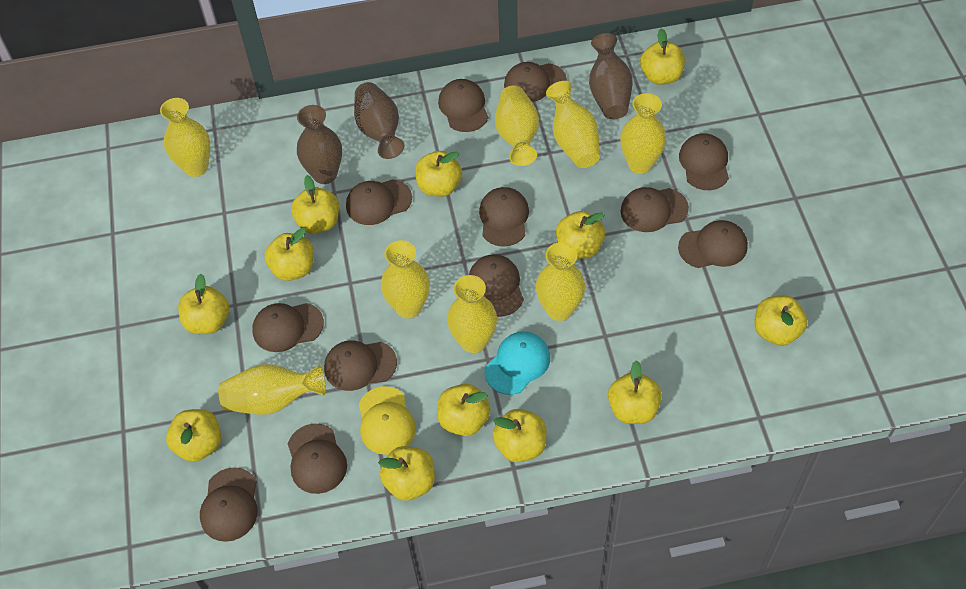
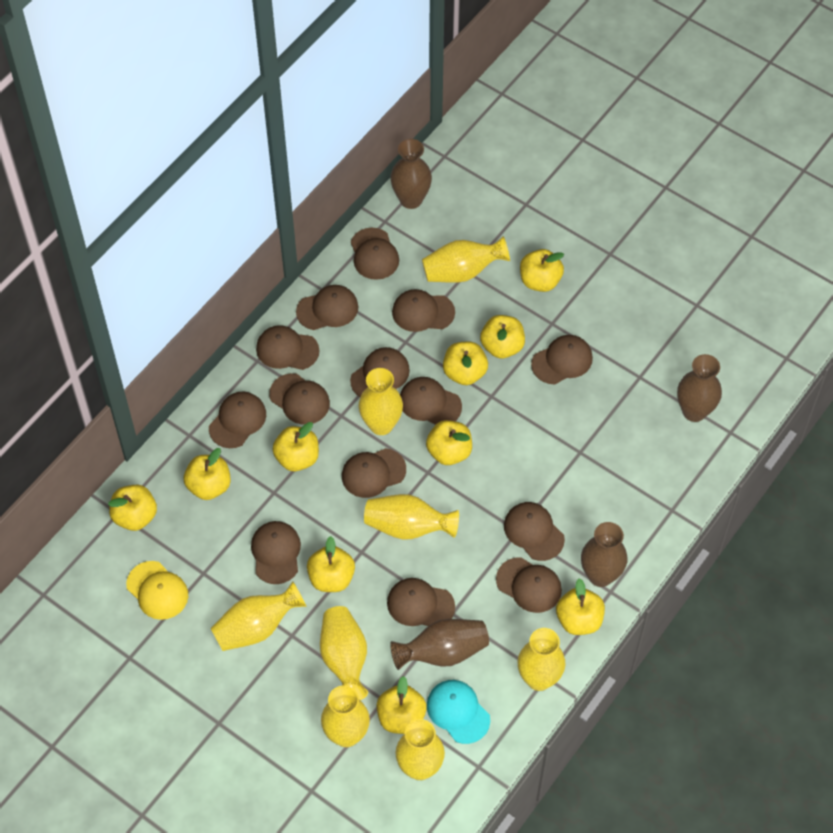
brown cap: [200,467,258,542] [252,303,324,352] [288,424,347,494] [324,340,397,391] [346,179,412,225] [438,79,488,132] [469,254,524,317] [479,187,529,247] [504,62,567,102] [620,187,689,232] [678,220,748,268] [679,133,729,190] = 12 -> [209,392,266,448] [251,521,301,584] [256,325,320,370] [269,373,330,425] [296,285,358,330] [342,448,406,498] [350,347,410,397] [351,228,399,280] [387,578,455,626] [392,289,455,332] [400,377,462,425] [496,557,562,613] [504,502,565,561] [531,335,593,384] = 14
brown vase: [297,105,342,184] [354,82,404,159] [589,33,633,119] = 3 -> [390,139,432,209] [390,619,489,670] [581,522,628,587] [677,354,722,422] = 4
yellow apple: [166,409,221,462] [178,274,229,334] [265,228,314,281] [291,175,339,234] [378,446,435,501] [415,151,462,197] [437,384,491,436] [492,409,547,462] [556,211,605,259] [608,360,662,424] [640,28,685,85] [754,296,807,346] = 12 -> [108,485,157,531] [184,448,231,500] [272,422,319,471] [307,536,355,592] [376,676,427,734] [426,420,472,465] [443,341,488,385] [480,315,525,358] [520,249,564,292] [556,578,605,635] = 10

